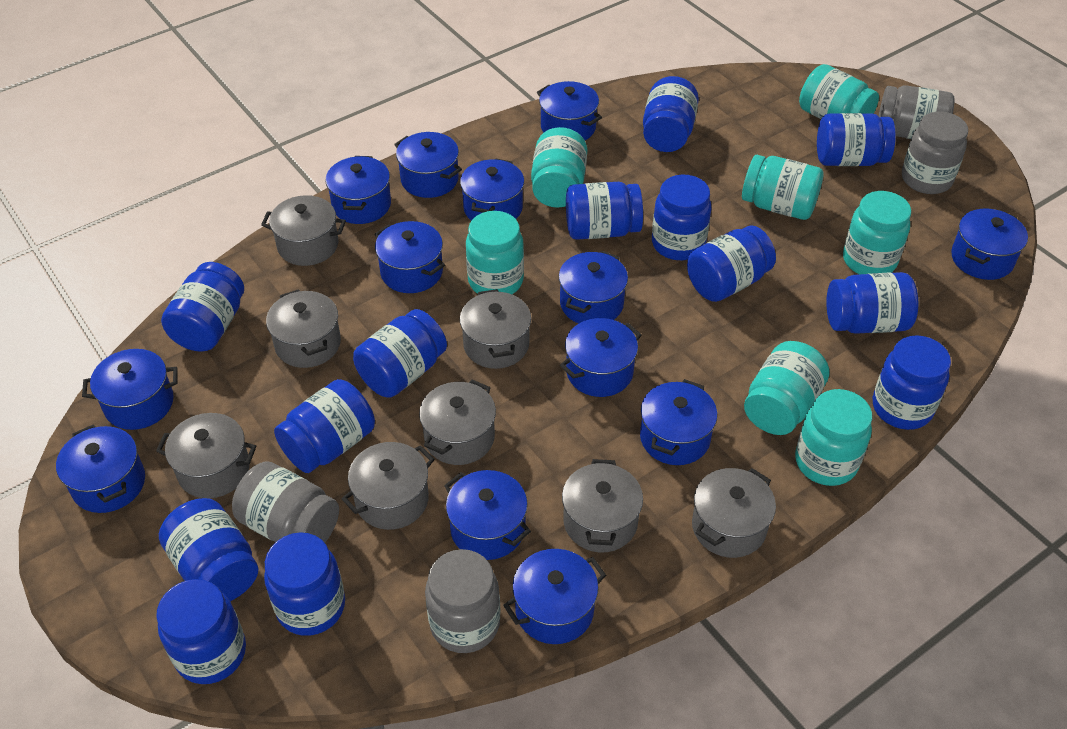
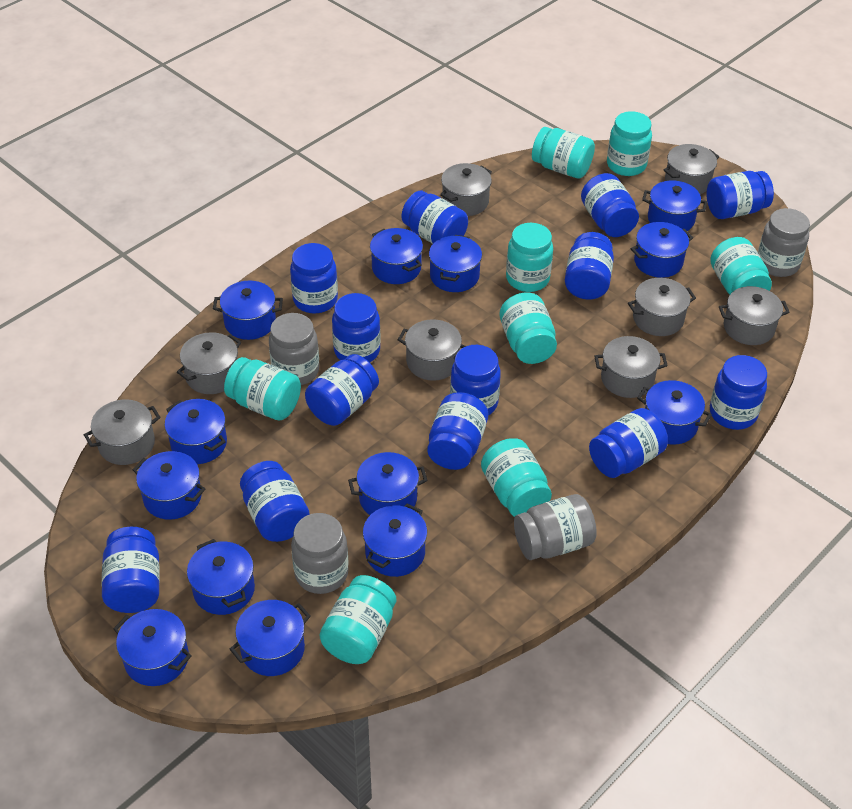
turquoise jar: [466,211,524,294] [531,127,587,208] [742,155,824,220] [744,341,829,435] [795,389,872,486] [799,64,879,119] [843,191,911,274] = 7 -> [224,357,301,421] [320,575,396,664] [481,438,552,517] [499,292,557,364] [506,223,553,292] [532,127,595,178] [607,111,652,176] [710,237,772,294] = 8

